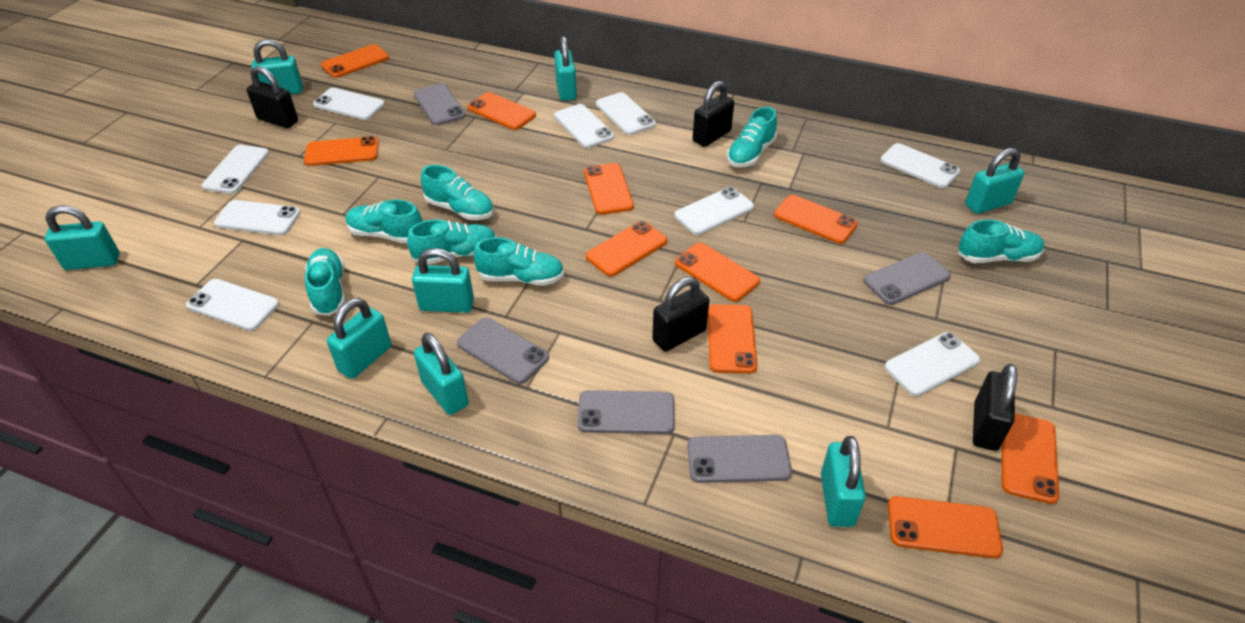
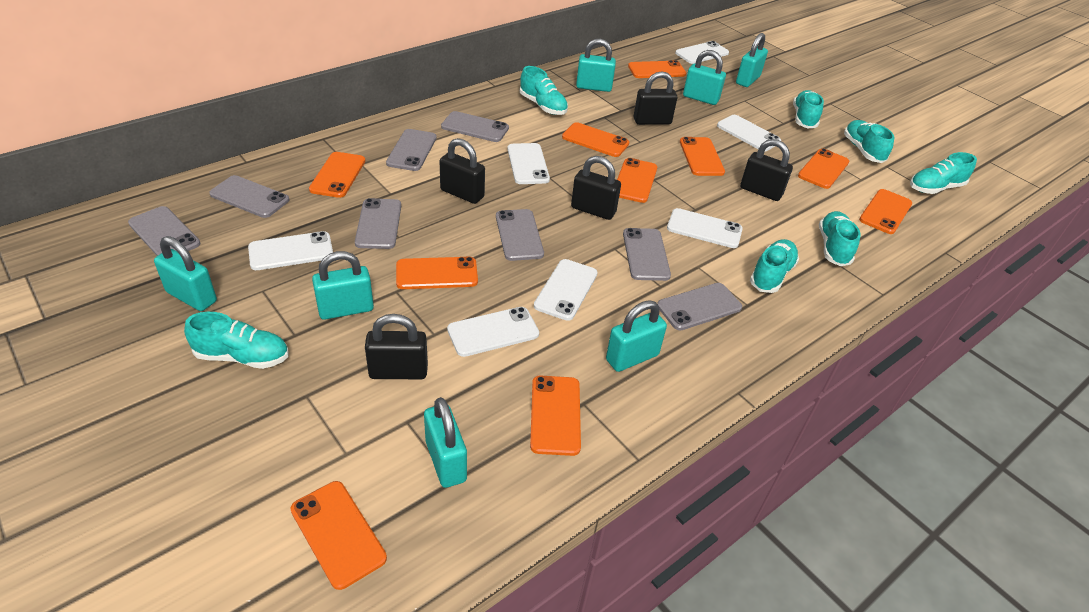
black padlock: [247,66,298,128] [652,277,709,352] [693,81,734,147] [973,364,1017,451] = 4 -> [365,314,428,379] [439,138,485,204] [571,156,621,220] [634,71,677,125] [740,139,793,201] = 5
grey phone: [414,84,466,126] [457,318,549,384] [578,390,675,434] [687,435,792,483] [863,252,951,305] = 5 -> [128,206,200,256] [209,175,289,218] [355,198,401,249] [386,129,437,171] [441,111,509,142] [496,209,544,261] [623,228,671,281] [657,283,742,330] = 8
turquoise padlock: [44,205,120,270] [251,39,303,95] [327,298,391,379] [412,248,474,313] [414,333,469,415] [554,36,577,101] [821,436,866,527] [965,148,1025,214] = 8 -> [154,236,217,311] [312,251,374,320] [424,397,467,488] [576,39,616,92] [606,300,667,372] [683,50,726,105] [736,33,768,87] = 7
white phone: [186,279,279,331] [202,145,269,194] [214,200,301,235] [313,88,385,120] [554,104,614,148] [596,92,656,135] [675,187,754,235] [880,143,960,188] [885,332,980,396] = 9 -> [248,231,333,270] [447,307,539,357] [507,143,550,184] [534,259,598,321] [667,208,743,248] [675,41,729,64] [717,115,781,151] = 7

